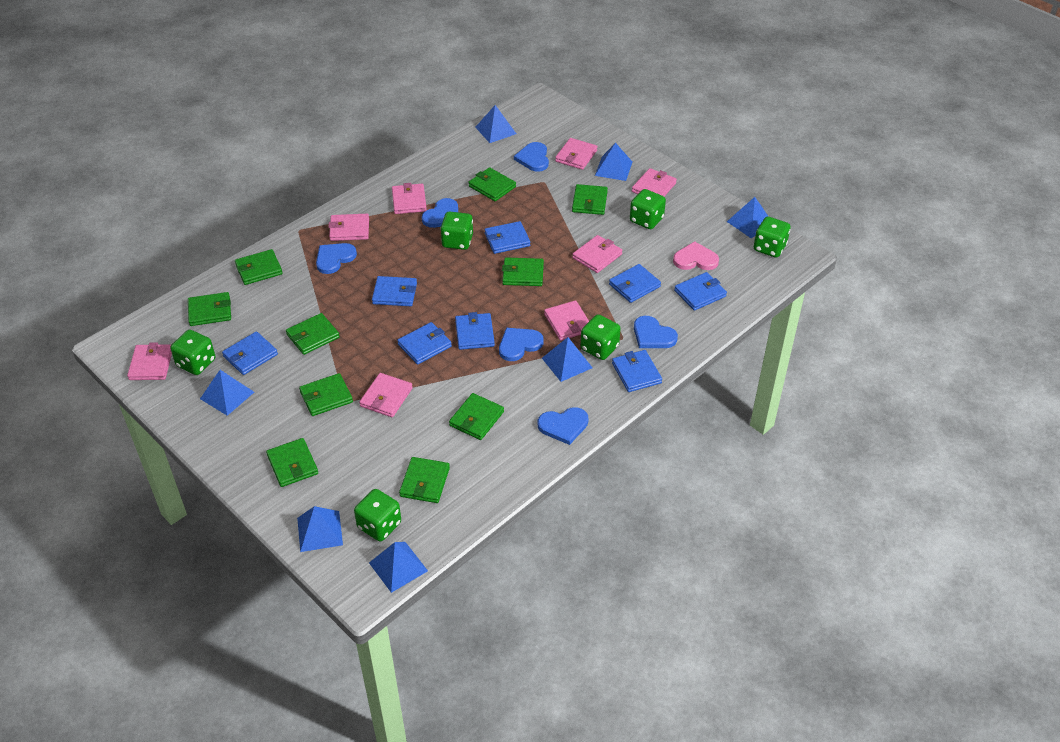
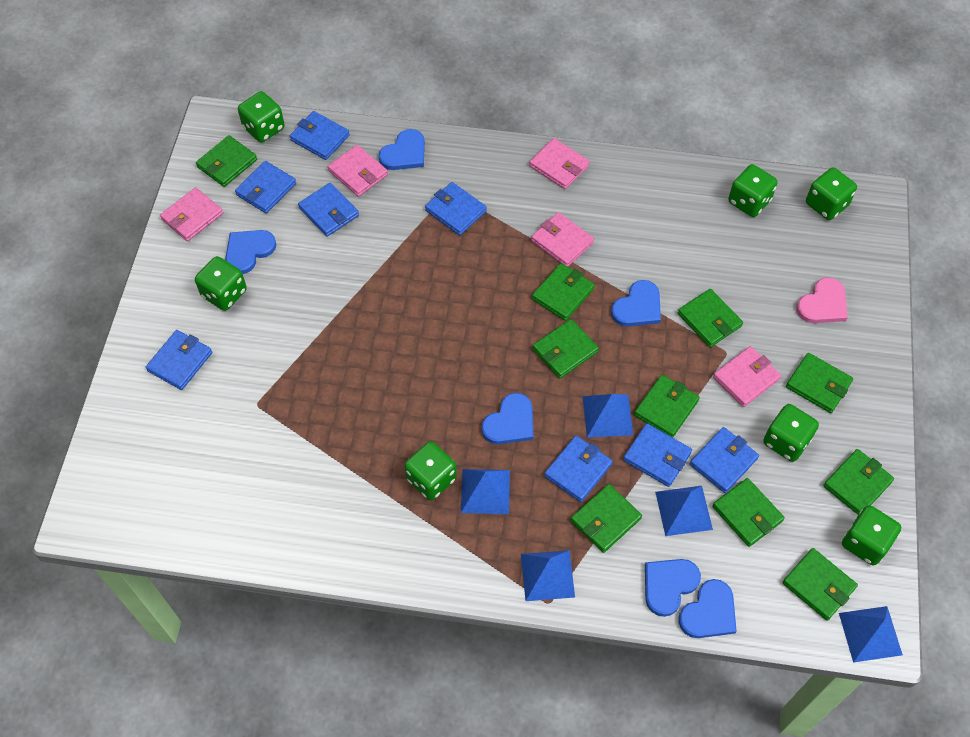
blue pyramid: [200,370,254,416] [297,506,343,552] [369,542,428,593] [475,105,516,143] [542,337,593,382] [595,143,632,181] [727,197,769,238] = 7 -> [461,469,510,514] [521,550,575,601] [583,394,633,438] [655,486,713,536] [839,606,903,662] = 5
green dice: [170,330,215,375] [354,489,401,541] [440,212,473,250] [581,314,621,360] [630,189,666,229] [754,217,791,258] = 6 -> [195,256,247,311] [238,91,285,143] [404,441,457,500] [728,164,778,217] [763,404,819,462] [806,167,857,220] [842,505,901,566] = 7
pink wallet: [127,342,172,380] [328,214,369,241] [359,373,413,417] [392,183,427,214] [544,300,589,341] [555,138,598,170] [572,235,623,273] [632,168,677,197] = 8 -> [160,187,223,241] [328,145,388,197] [529,138,590,189] [531,212,594,267] [713,346,781,407] = 5

